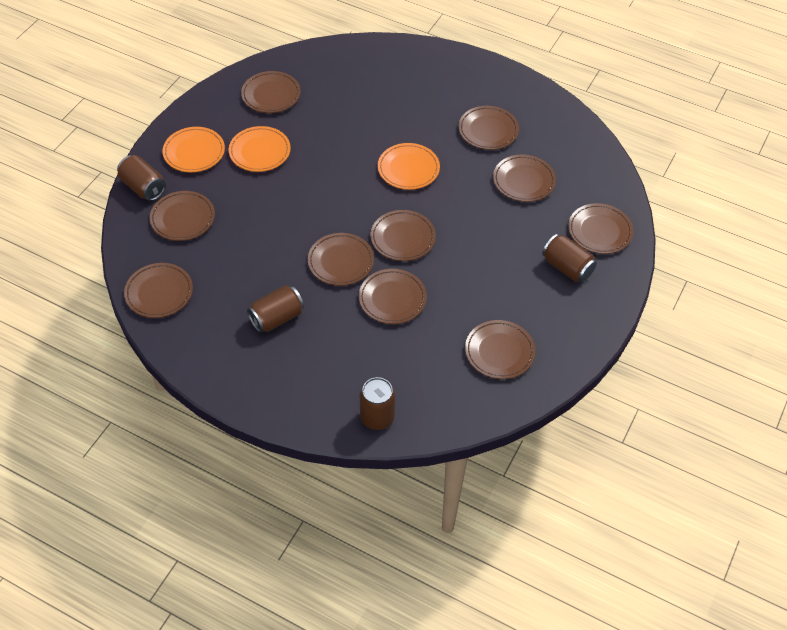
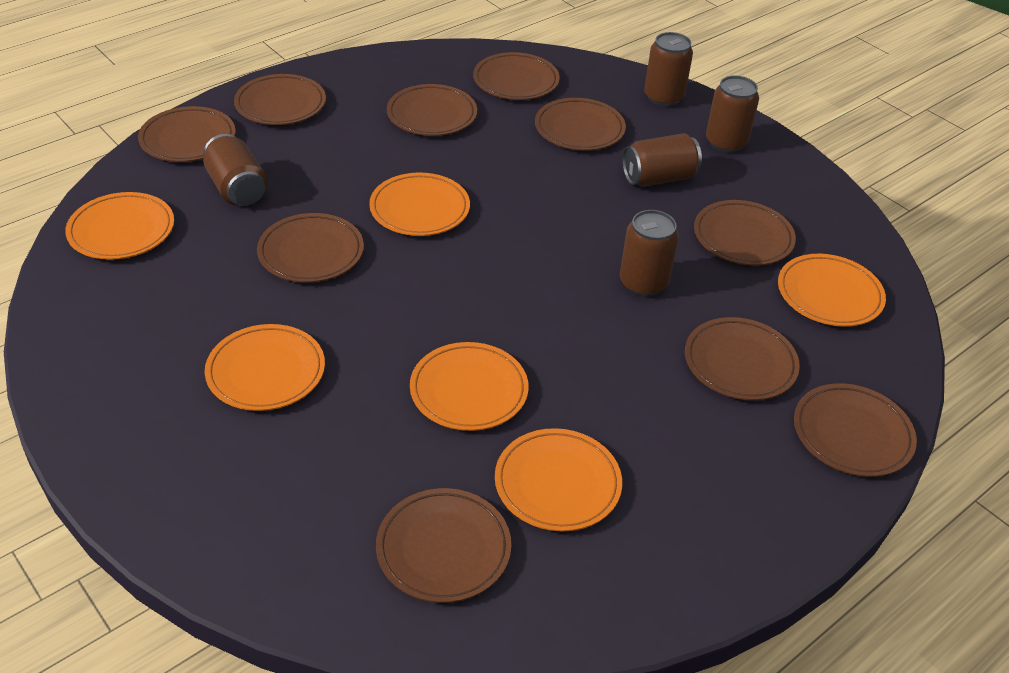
brown can: [117,155,166,201] [247,285,304,333] [360,377,395,430] [542,234,597,282] = 4 -> [203,134,267,206] [620,210,679,297] [622,133,702,187] [644,32,693,107] [706,76,759,153] = 5
orange plate: [162,127,225,172] [229,126,291,172] [378,143,440,190] = 3 -> [65,192,174,260] [205,324,325,411] [369,173,470,236] [410,342,529,431] [495,428,622,531] [778,254,886,327] = 6

